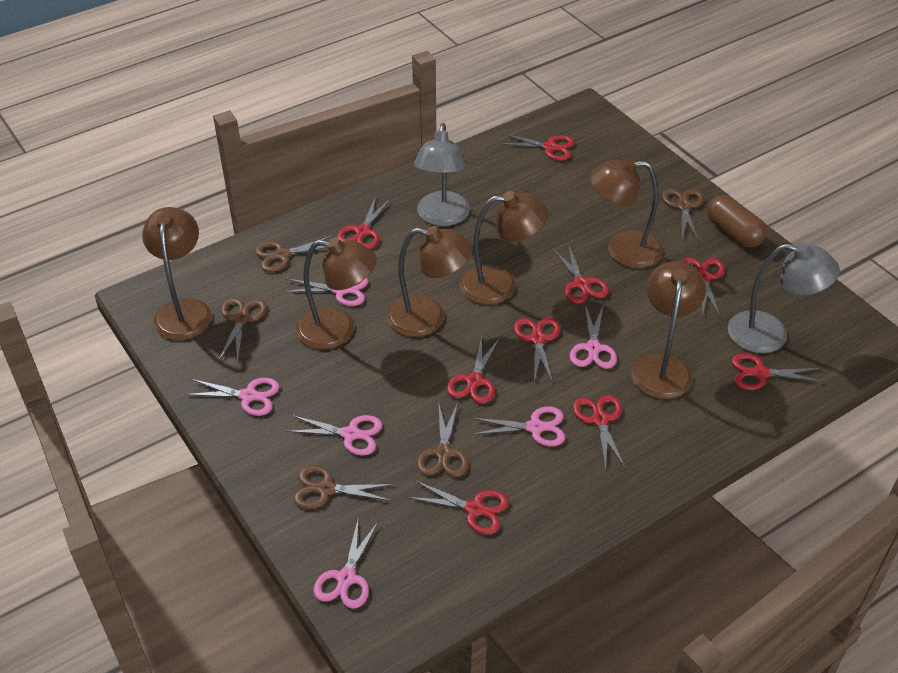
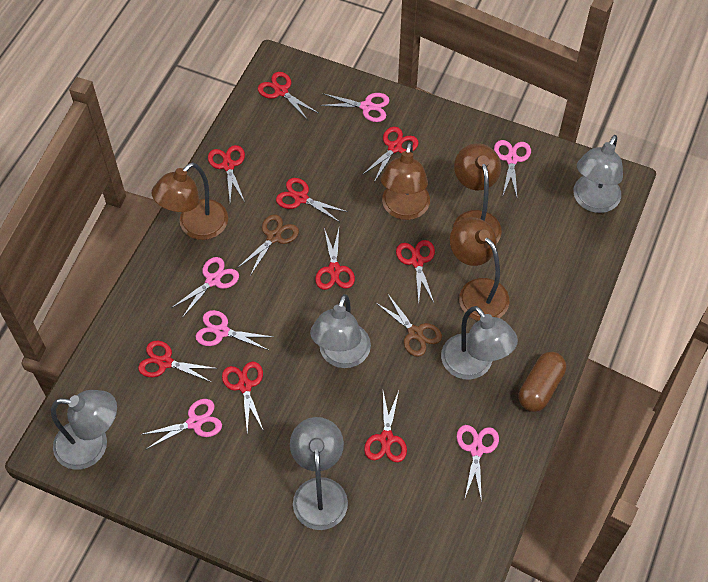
brown lamp: [142,207,212,340] [295,237,377,349] [387,226,473,337] [459,191,548,305] [590,157,663,268] [631,261,706,399] = 6 -> [152,162,228,240] [380,142,430,220] [450,217,509,321] [453,143,502,243] = 4
brown scissors: [219,298,267,362] [255,235,334,272] [293,466,394,509] [417,402,468,477] [662,189,704,242] = 5 -> [239,215,299,276] [375,293,442,357] = 2
grey lamp: [414,123,470,226] [728,242,840,353] = 2 -> [51,390,117,470] [290,417,348,530] [310,294,371,368] [441,306,518,380] [574,135,623,213] = 5

